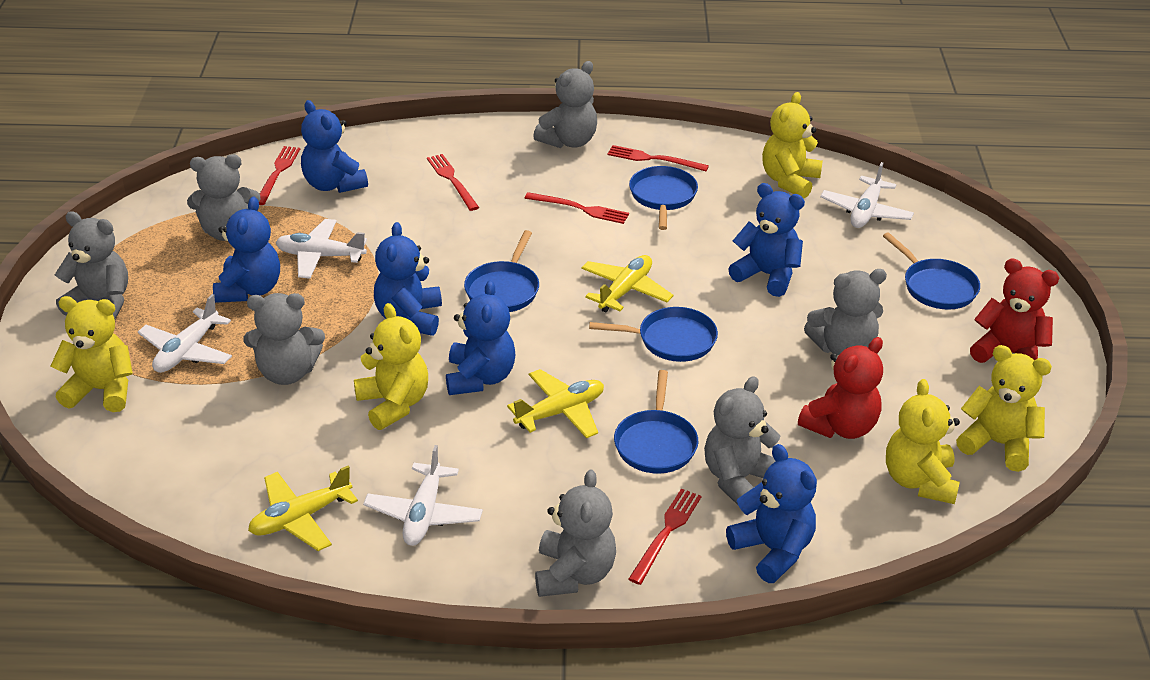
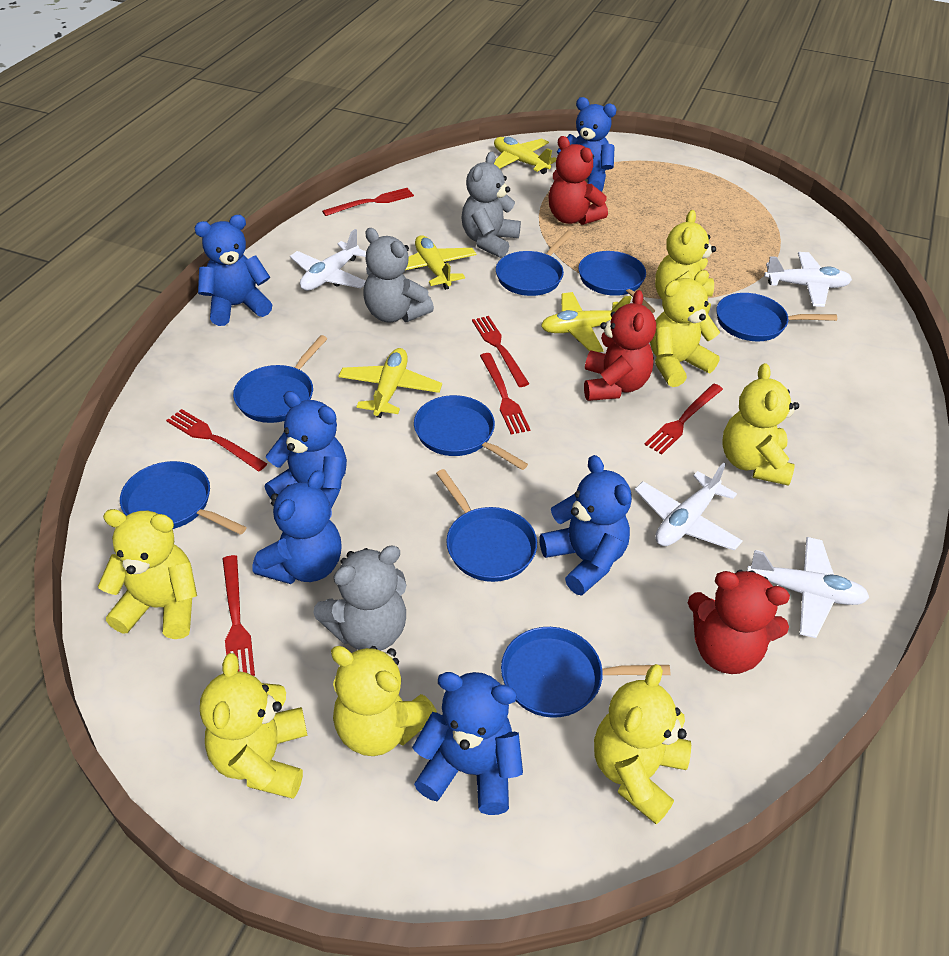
blue pan: [464,230,539,312] [589,307,718,362] [614,370,698,474] [629,166,698,230] [883,233,980,309] = 5 -> [120,461,247,535] [233,335,327,423] [414,395,528,470] [436,469,537,582] [496,230,573,296] [501,627,670,718] [578,251,655,313] [716,293,837,341] = 8
grey teddy bear: [55,211,128,319] [187,154,260,241] [244,293,325,385] [533,61,597,148] [535,469,616,597] [704,376,780,505] [804,269,887,356] = 7 -> [313,545,406,651] [363,228,434,322] [462,152,521,258] = 3
red fork: [259,146,300,205] [427,154,479,211] [525,192,629,224] [607,145,709,171] [628,488,702,585] = 5 -> [166,409,267,471] [223,555,255,676] [322,188,414,216] [472,316,529,387] [480,353,530,434] [644,384,723,454] = 6
red teddy bear: [798,337,883,439] [970,258,1059,363] = 2 -> [548,136,608,225] [584,290,656,401] [688,570,790,674] = 3
yellow plane: [248,466,358,551] [507,369,604,438] [581,255,673,313] = 3 -> [338,348,442,418] [405,235,477,290] [494,137,557,174] [541,292,632,352] = 4
yellow teddy bear: [51,296,133,412] [354,303,428,430] [762,92,823,198] [886,379,960,504] [956,345,1052,472] = 5 -> [98,509,197,639] [200,653,308,799] [331,646,437,756] [594,664,691,824] [650,270,720,387] [655,210,716,314] [723,363,799,486] = 7

